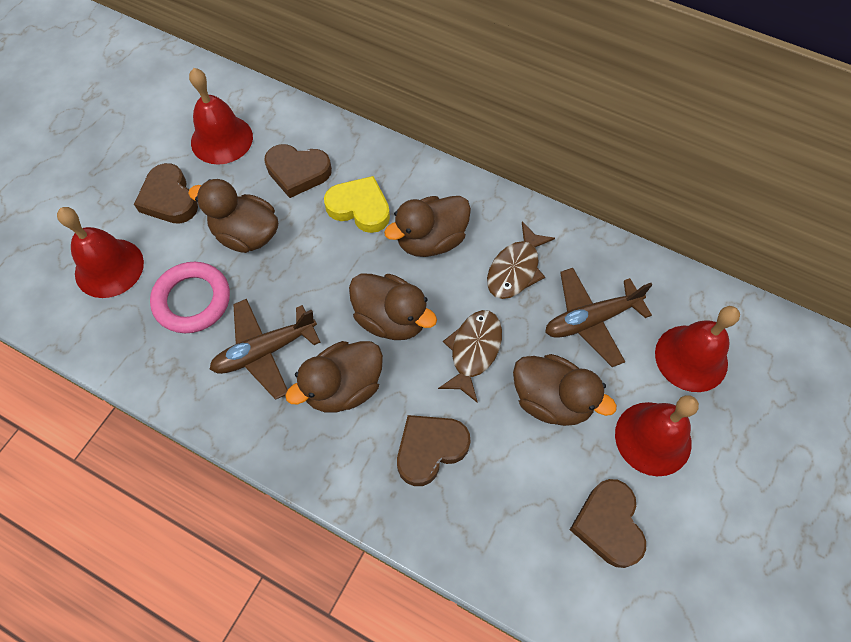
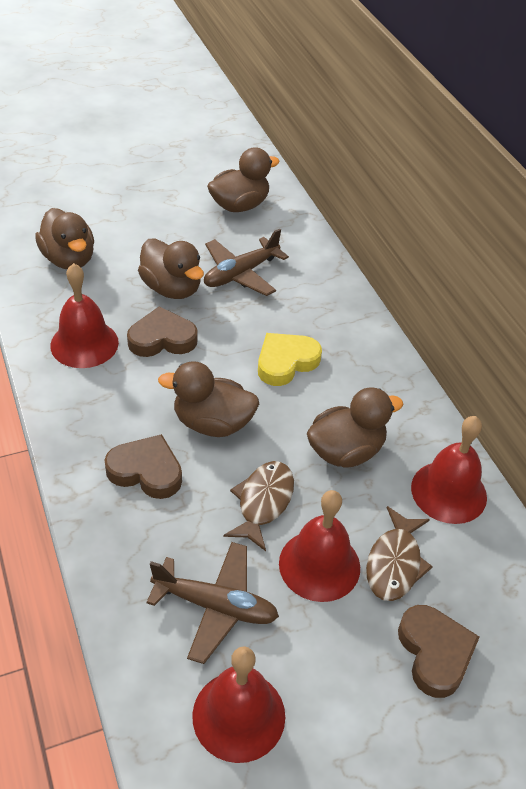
brown heart: [134,163,198,224] [264,144,332,198] [397,415,471,486] [570,479,646,568] = 4 -> [105,434,182,499] [127,306,198,357] [398,605,479,698] = 3
pink ring: [150,262,230,333] = 1 -> none = 0

